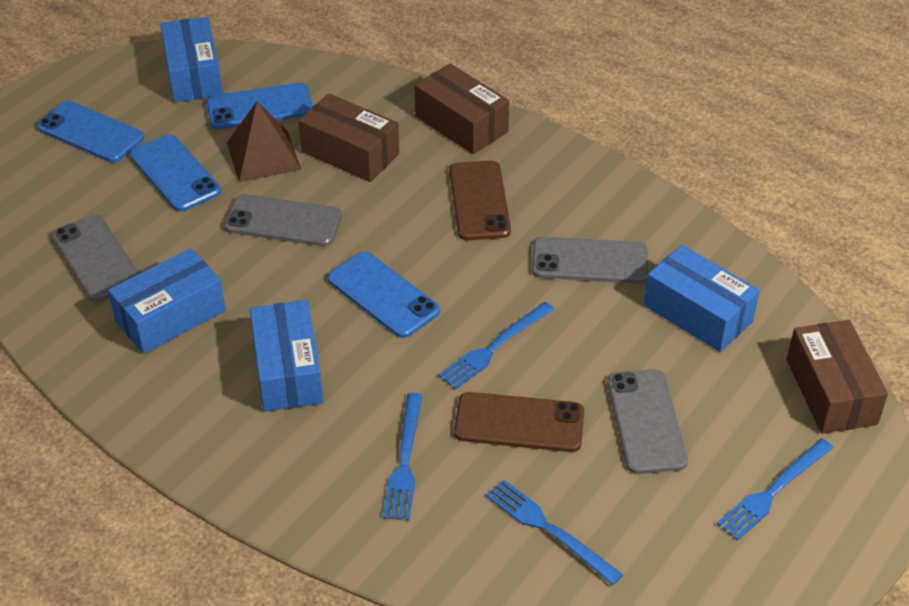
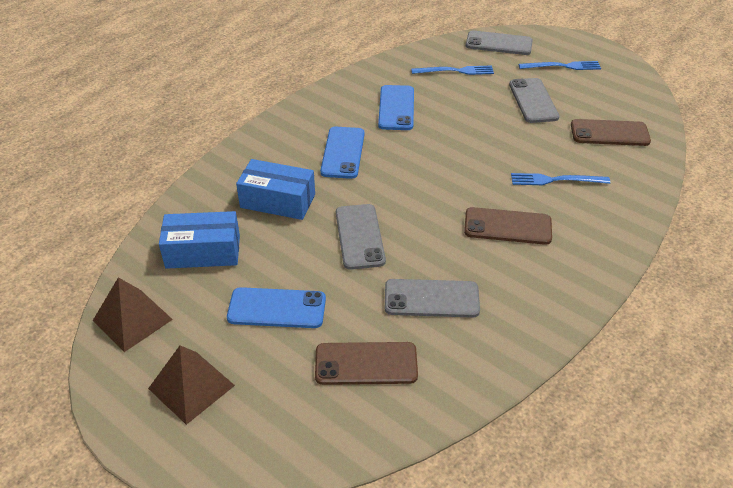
blue box: [108,248,226,354] [160,17,223,102] [250,300,323,412] [644,245,760,352] = 4 -> [159,211,240,269] [236,159,315,220] = 2
blue fork: [383,392,423,520] [438,302,555,390] [486,480,623,585] [717,438,834,541] = 4 -> [411,66,494,75] [511,173,610,185] [519,61,601,70] = 3
blue phone: [37,101,144,163] [130,134,221,212] [206,83,313,130] [328,252,440,338] = 4 -> [227,287,326,328] [320,127,365,179] [378,85,414,130] = 3
brown box: [298,93,399,182] [415,64,509,154] [787,320,888,434] = 3 -> none = 0
brown phone: [449,160,511,240] [454,392,584,452] = 2 -> [315,342,418,385] [464,207,552,245] [571,119,651,146] = 3
brown pyramid: [227,101,301,182] = 1 -> [93,277,173,352] [148,346,235,425] = 2

